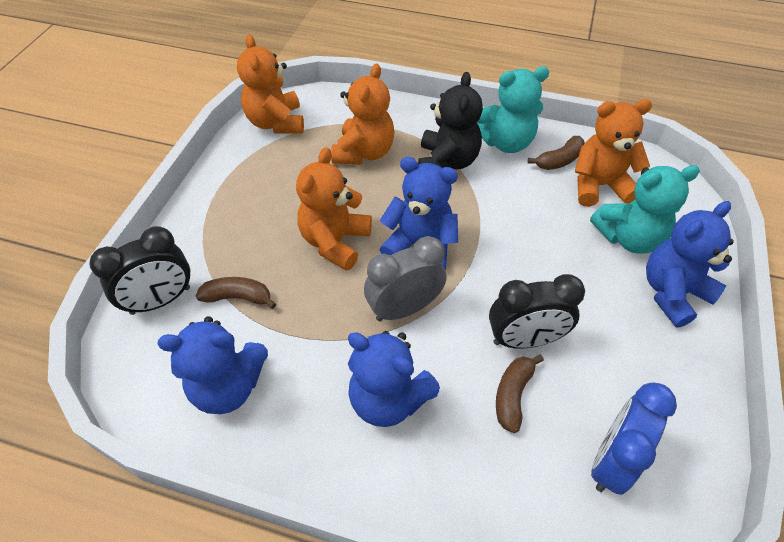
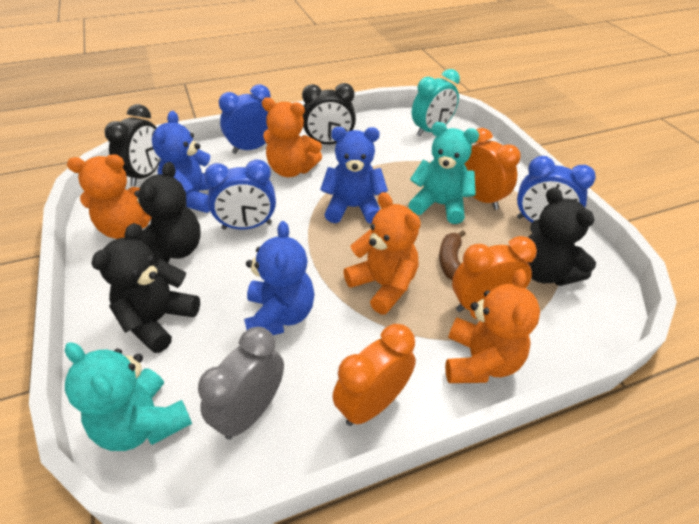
black teddy bear: [418,72,483,169] = 1 -> [91,223,200,353] [134,162,201,263] [528,187,596,286] = 3
blue clock: [591,383,677,495] = 1 -> [204,159,276,230] [219,84,271,154] [517,156,596,222] = 3
blue teddy bear: [157,316,268,414] [348,331,440,427] [379,157,458,270] [646,201,734,328] = 4 -> [152,111,210,213] [244,221,314,335] [320,127,388,224] = 3
brown banana: [196,277,276,309] [496,355,544,433] [528,136,585,170] = 3 -> [439,230,466,280] = 1
orange clock: none = 0 -> [332,324,416,426] [452,236,537,312] [465,128,521,210] = 3
turquoise clock: none = 0 -> [412,69,460,136] = 1

